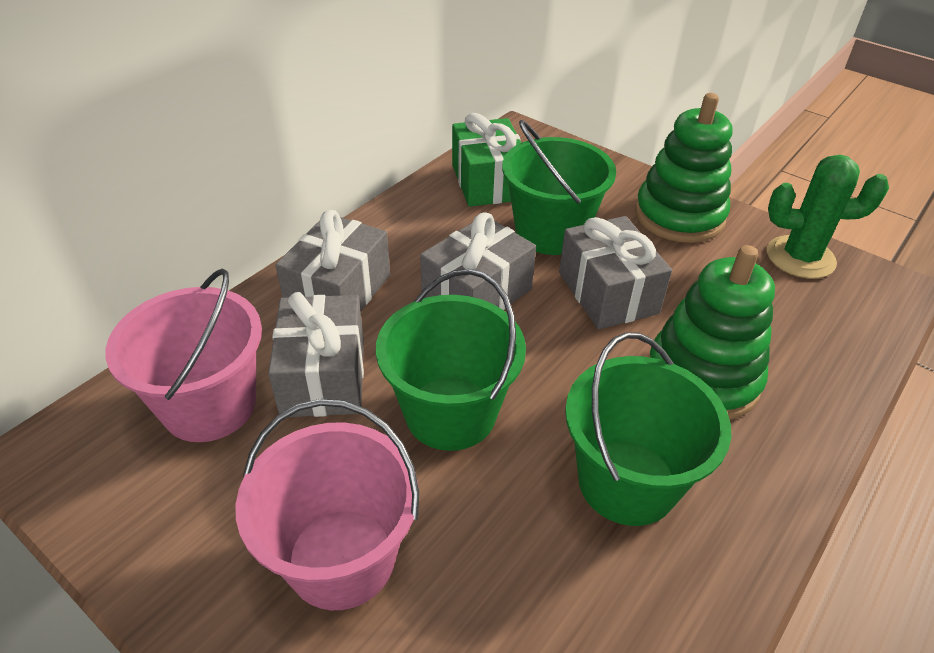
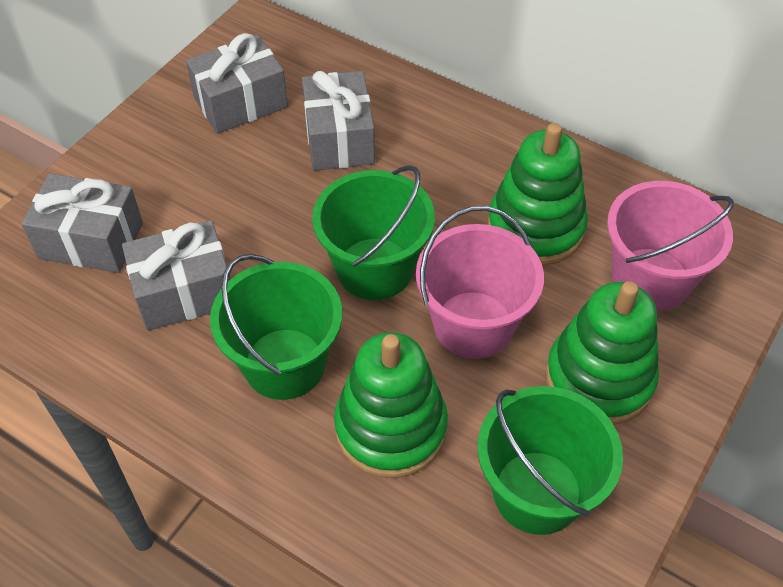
green cactus: [767,155,889,279] = 1 -> none = 0
green gift: [452,113,521,207] = 1 -> none = 0
green stacking toy: [635,93,733,243] [648,245,775,420] = 2 -> [334,332,448,478] [488,123,588,266] [546,281,659,425] = 3

